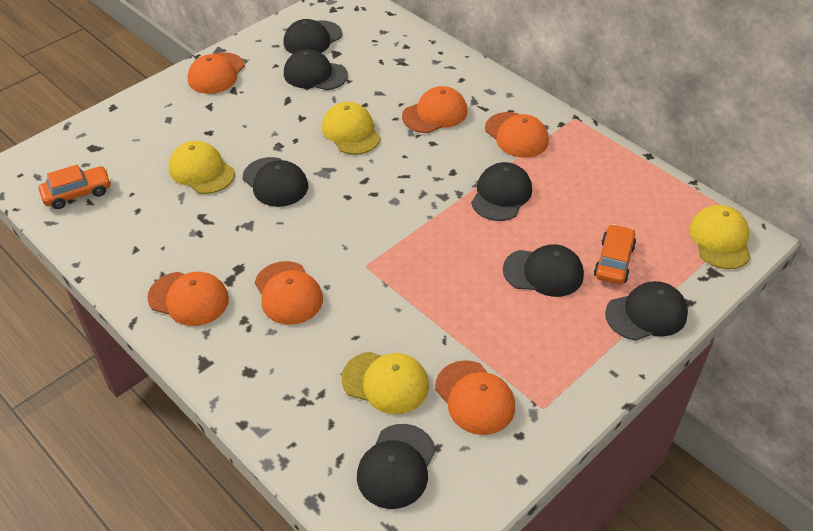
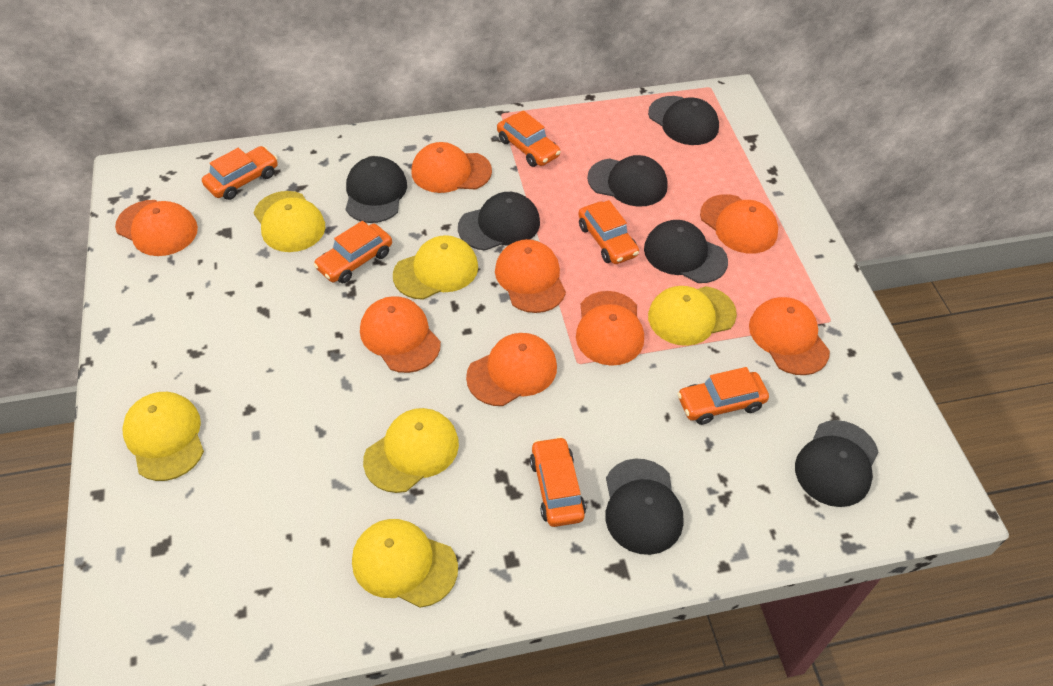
orange cap: [147,272,229,326] [187,52,245,94] [255,261,323,325] [402,86,467,133] [435,360,515,435] [485,112,549,158] = 6 -> [115,200,198,256] [360,296,441,373] [411,142,492,193] [466,333,557,406] [495,239,566,313] [576,291,644,366] [700,194,778,254] [749,297,830,375] = 8
orange car: [39,164,111,209] [594,224,636,285] = 2 -> [202,146,278,200] [313,221,392,283] [497,110,561,167] [530,436,586,527] [578,200,639,264] [677,367,769,425] = 6
yellow cap: [169,141,235,194] [322,102,380,155] [342,352,429,414] [689,205,751,269] = 4 -> [122,392,204,481] [254,191,325,252] [352,519,458,608] [363,408,459,493] [393,235,478,300] [648,286,737,346] = 6

